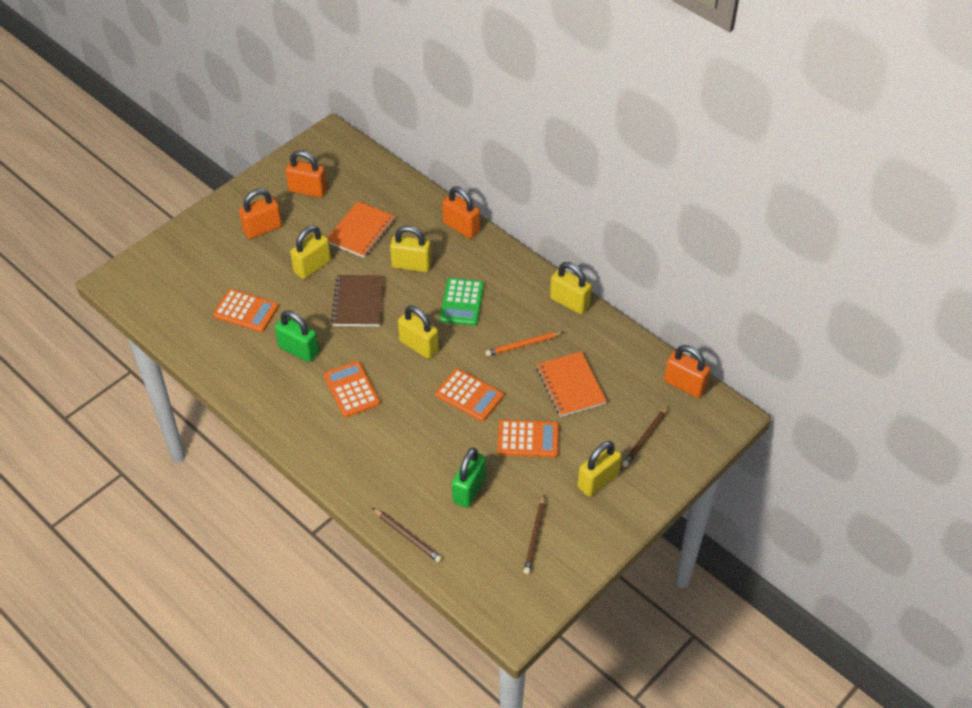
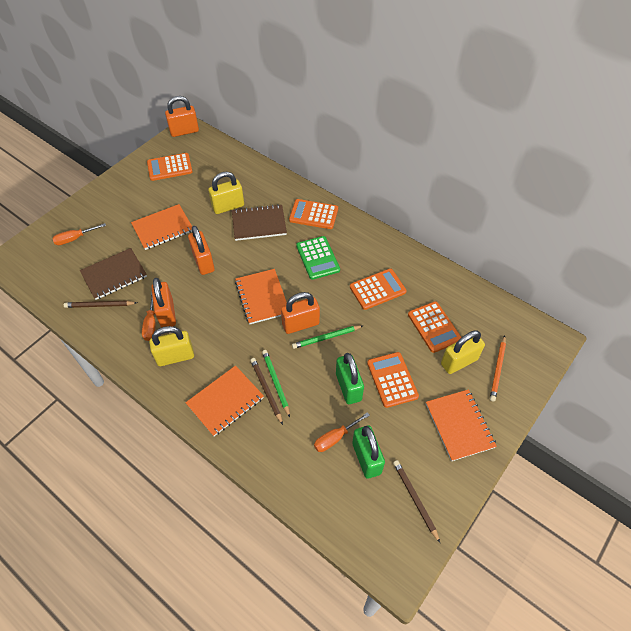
brown notebook: [331,275,384,326] = 1 -> [80,248,147,300] [232,204,287,241] = 2
green pencil: none = 0 -> [262,350,290,417] [292,325,363,349] = 2
orange calculator: [213,289,279,332] [324,361,380,418] [435,368,504,421] [497,420,559,458] = 4 -> [147,153,193,181] [289,199,338,229] [350,269,407,310] [367,352,419,408] [408,301,462,353] = 5
orange notebook: [327,201,396,258] [536,351,607,417] = 2 -> [131,204,192,250] [185,365,264,436] [235,269,287,324] [426,389,497,461] = 4
orange screwdriver: none = 0 -> [52,223,106,245] [142,291,156,341] [314,412,370,452] = 3
yellow padlock: [290,225,331,279] [390,226,432,272] [398,306,439,359] [550,262,592,314] [578,441,622,497] = 5 -> [149,326,194,366] [208,172,244,214] [441,330,485,374] = 3

